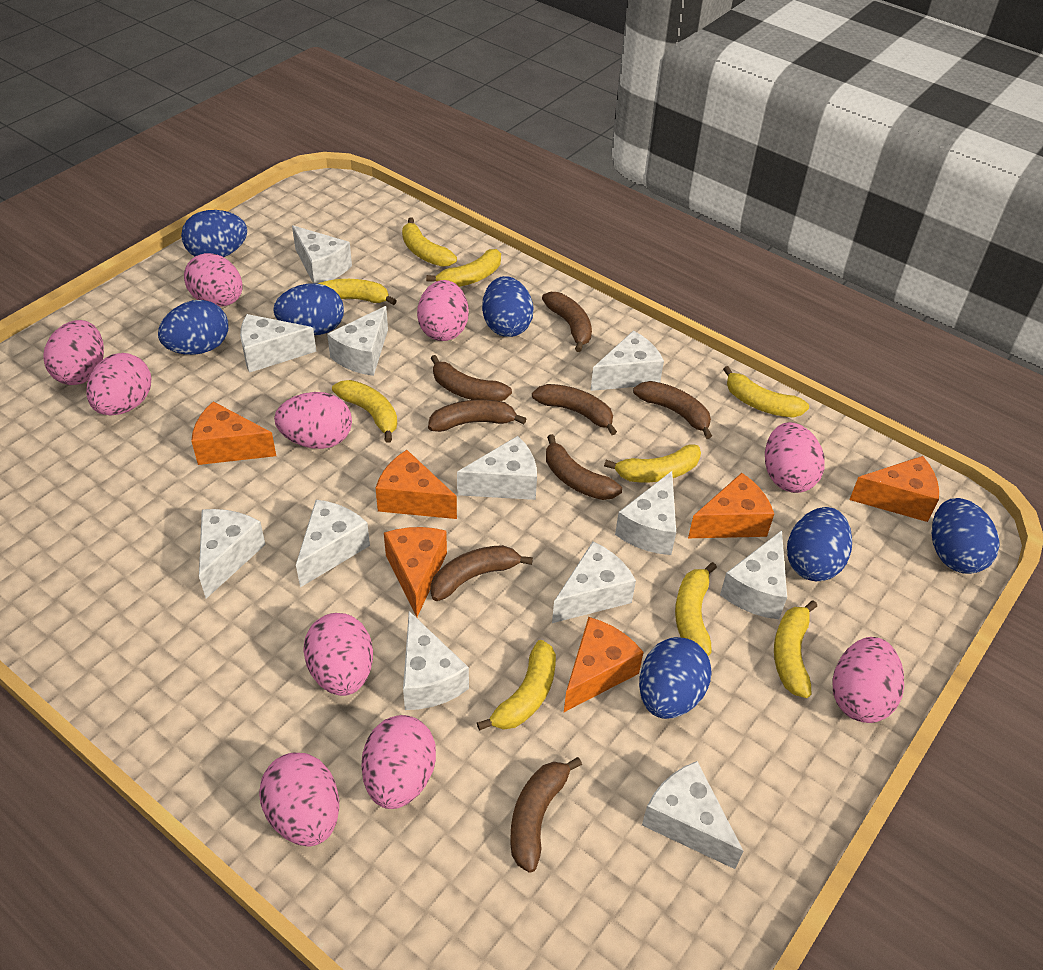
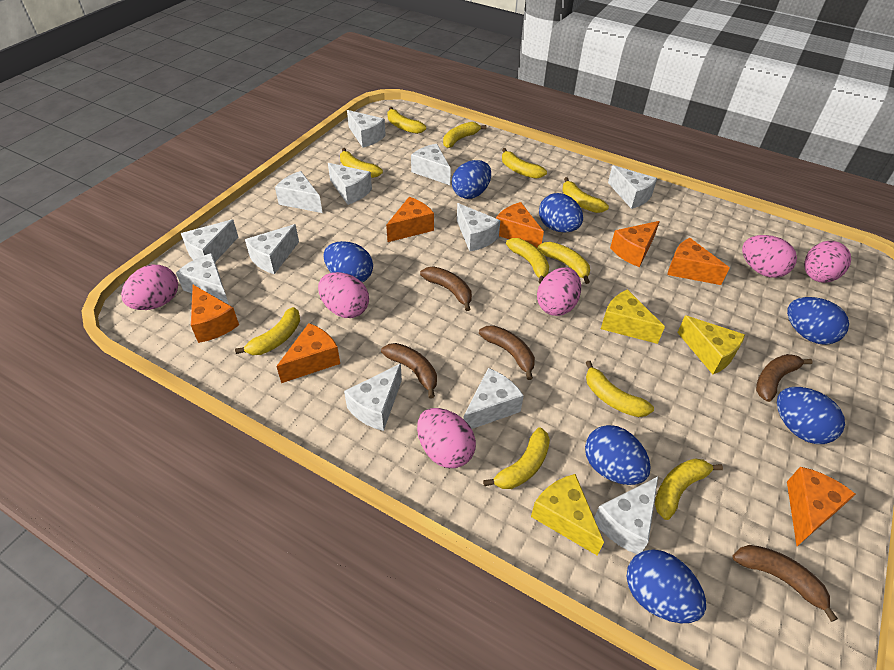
brown banana: [428,400,526,432] [430,355,512,401] [430,545,533,601] [510,757,582,873] [532,384,617,435] [542,292,592,352] [546,434,622,500] [633,381,712,439] = 8 -> [381,343,437,399] [420,266,472,311] [479,325,535,380] [733,545,838,622] [756,354,813,402] = 5
orange cheese: [191,401,276,465] [376,450,457,519] [384,527,447,617] [564,617,644,712] [688,473,774,538] [849,456,939,522] = 6 -> [191,285,239,343] [276,323,340,383] [386,197,434,242] [496,202,544,248] [610,221,660,267] [667,238,729,285] [787,467,856,546] = 7
pink egg: [43,320,104,385] [86,353,151,416] [184,253,243,307] [259,753,339,846] [274,392,352,449] [303,613,373,696] [361,715,436,809] [417,280,469,341] [765,422,825,493] [832,637,904,723] = 10 -> [121,265,178,310] [318,272,369,318] [417,408,476,468] [537,267,581,316] [742,235,797,278] [804,241,851,283] = 6
yellow banana: [317,279,397,305] [332,380,397,443] [402,218,457,267] [426,249,501,287] [477,640,556,731] [604,444,701,482] [675,562,717,656] [723,366,809,418] [774,600,817,698] = 9 -> [235,307,300,355] [340,148,383,178] [387,107,426,134] [443,122,487,148] [483,427,550,489] [502,148,547,179] [506,238,549,284] [538,242,590,284] [563,177,609,213] [586,361,654,417] [655,459,723,520] = 11
yellow cheese: none = 0 -> [531,474,604,555] [601,289,665,344] [677,315,745,374] = 3

